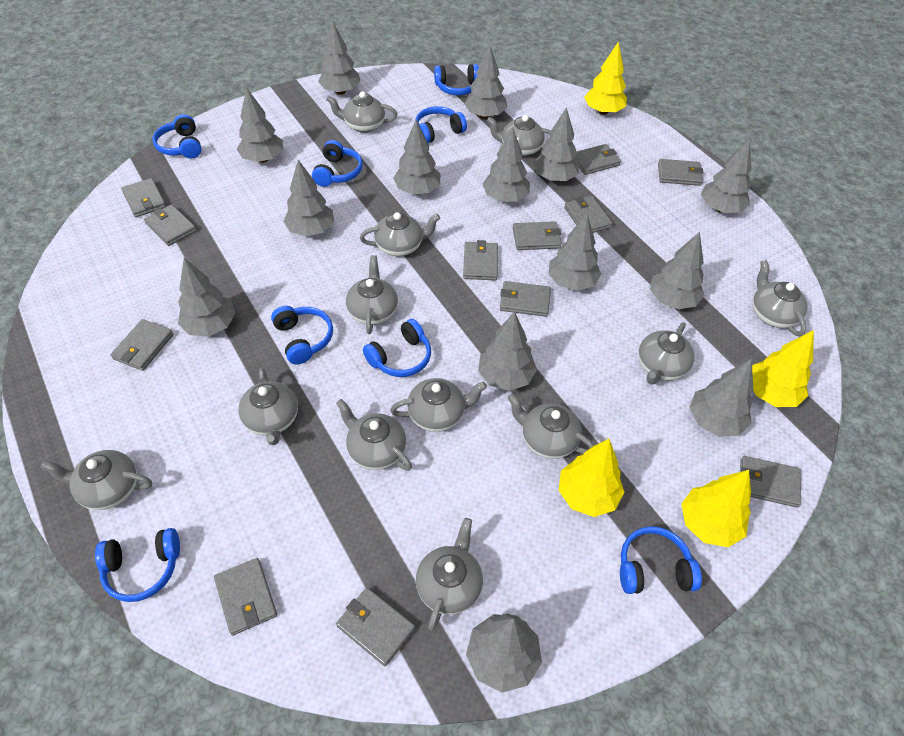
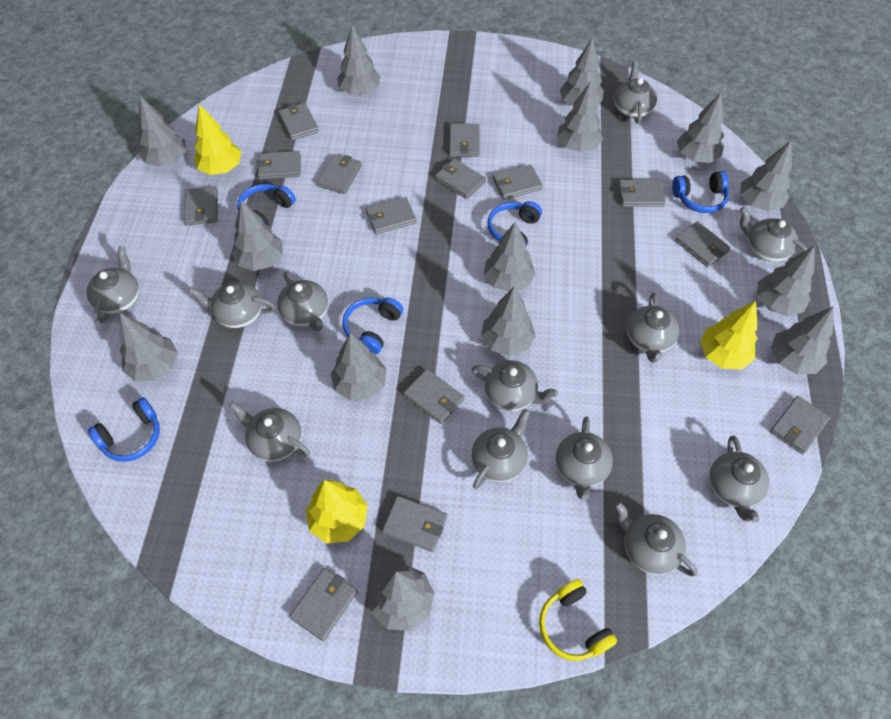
blue headphones: [95,528,180,602] [153,114,202,158] [271,306,333,365] [312,140,363,187] [363,319,431,377] [415,106,467,143] [434,64,479,95] [620,526,702,594] = 8 -> [88,397,160,462] [237,184,296,226] [342,297,403,354] [488,201,542,245] [672,171,729,213] = 5
grey wallet: [111,319,173,371] [121,178,166,217] [144,205,197,246] [214,558,277,636] [336,587,415,666] [463,240,498,280] [500,281,551,317] [513,221,562,250] [564,196,613,233] [575,144,621,175] [658,159,704,186] [740,456,801,508] = 12 -> [184,186,218,225] [256,151,301,180] [278,103,319,140] [289,568,358,641] [317,154,362,194] [366,197,416,234] [382,496,447,552] [403,369,464,424] [435,159,486,199] [449,123,480,157] [493,165,543,200] [618,180,666,207] [675,221,731,267] [770,396,830,454] = 14
yellow headphones: none = 0 -> [539,579,617,661] = 1
yellow tree: [559,439,624,517] [584,41,627,115] [681,470,751,547] [752,330,814,407] = 4 -> [194,104,241,175] [305,480,368,543] [700,301,757,369] = 3

